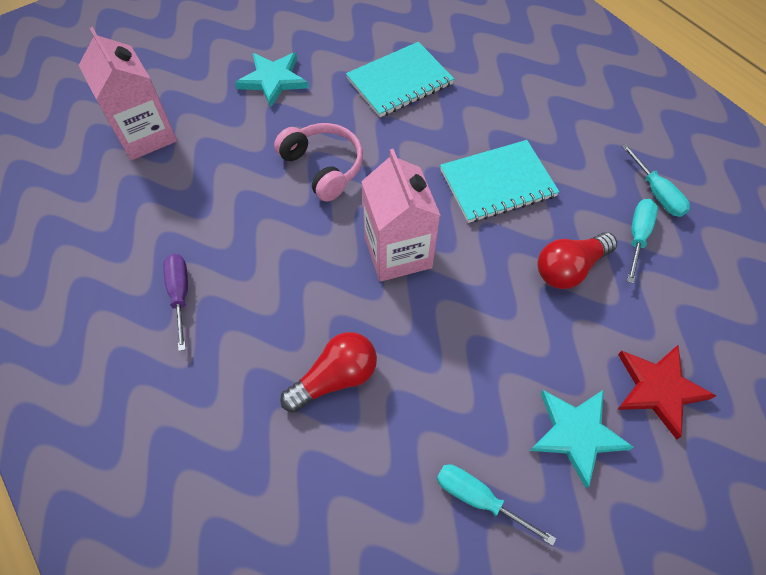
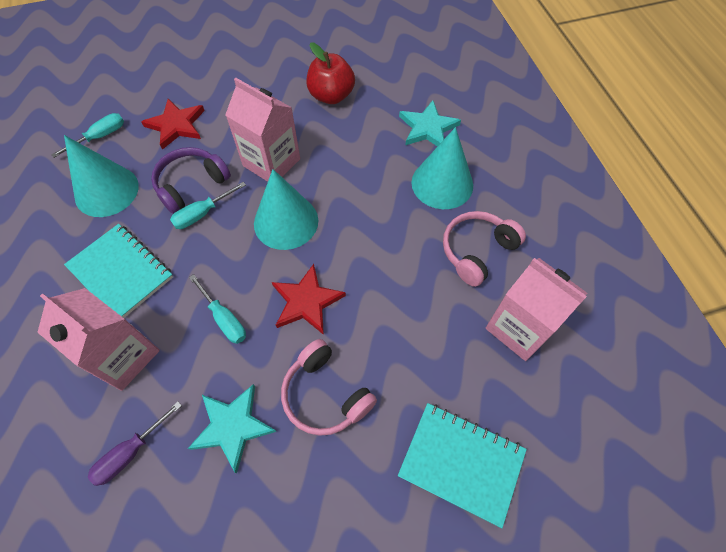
pink carton: [79,27,177,160] [361,149,441,282] = 2 -> [37,288,160,391] [225,78,300,182] [486,258,587,361] = 3
pink headphones: [274,123,363,202] = 1 -> [281,339,377,436] [443,211,526,287] = 2
purple headphones: none = 0 -> [151,147,231,214] = 1
red apple: none = 0 -> [307,42,355,104] = 1
red light bulb: [280,332,377,413] [537,232,617,289] = 2 -> none = 0
red star: [617,345,716,440] = 1 -> [141,99,205,150] [272,264,346,335] = 2
turquoise cone: none = 0 -> [64,135,139,217] [254,169,318,250] [411,127,473,209] = 3

